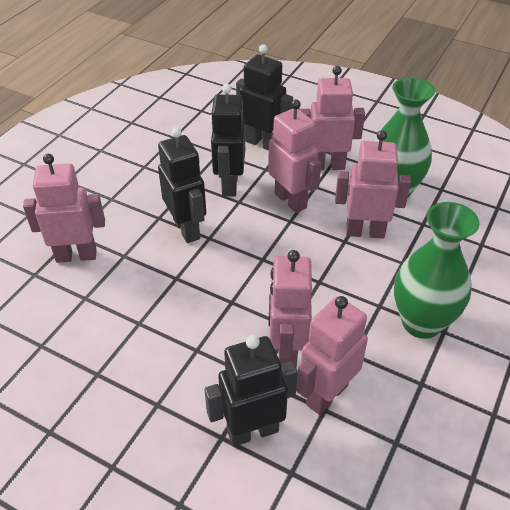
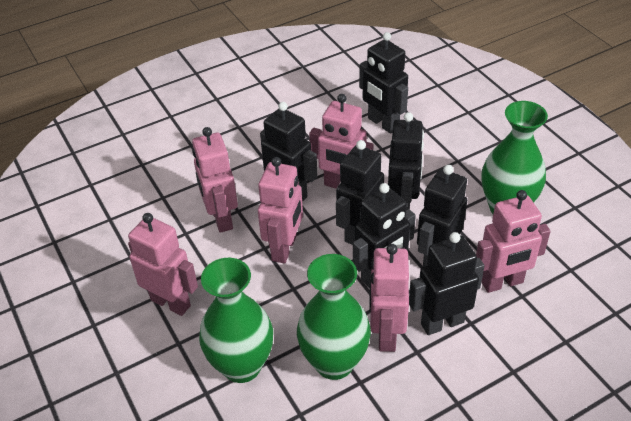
black robot: [158,127,206,243] [204,335,298,447] [210,84,245,197] [236,44,293,150] = 4 -> [260,102,318,202] [336,140,384,245] [353,183,416,288] [359,32,408,134] [388,112,424,210] [409,232,485,335] [417,165,467,267] = 7
green vase: [373,77,435,199] [394,202,480,339] = 2 -> [199,258,273,383] [297,254,371,380] [482,101,548,214] = 3

